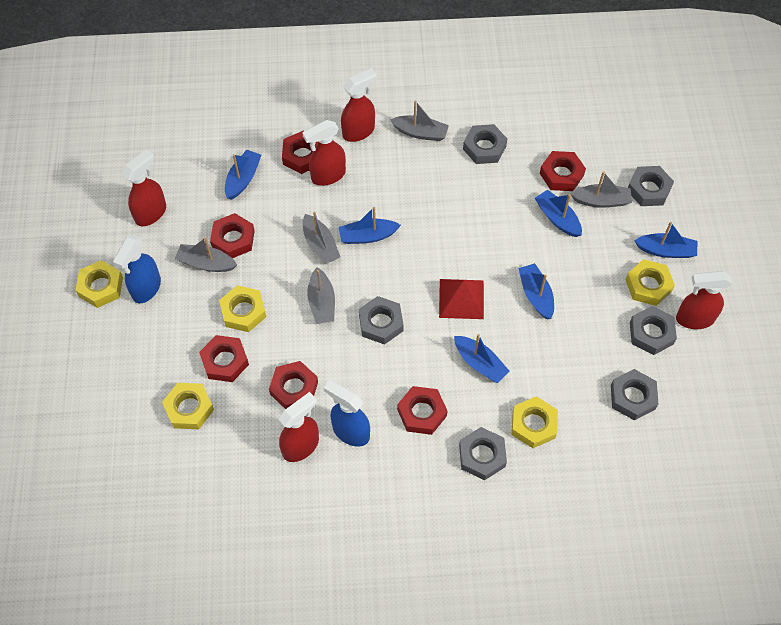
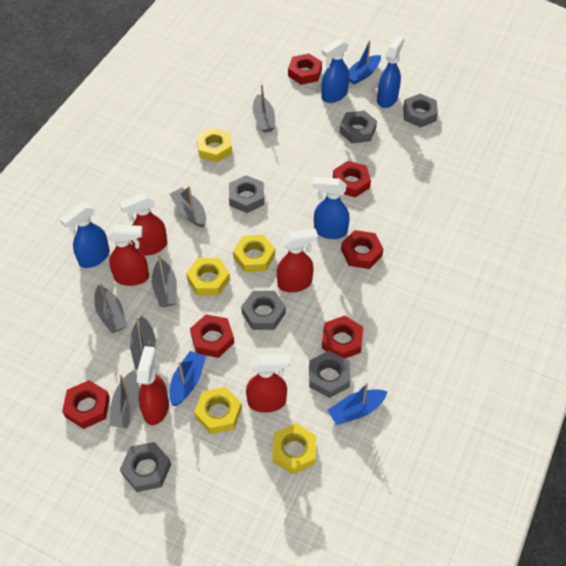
blue boat: [225,150,261,200] [339,207,401,244] [454,334,509,383] [518,263,554,319] [535,190,582,237] [634,222,697,258] = 6 -> [169,351,206,406] [328,383,388,425] [349,40,381,85] = 3
blue spray bottle: [113,235,161,303] [324,380,370,447] = 2 -> [60,203,110,268] [313,177,350,239] [321,38,349,103] [377,36,404,108] = 4
grey boat: [175,237,237,272] [303,212,340,264] [308,267,335,324] [390,100,449,141] [571,171,632,208] = 5 -> [94,282,127,333] [109,370,140,428] [130,316,156,369] [152,256,177,307] [170,186,206,228] [253,84,276,133] = 6
red pyramid: [439,279,484,319] = 1 -> none = 0

